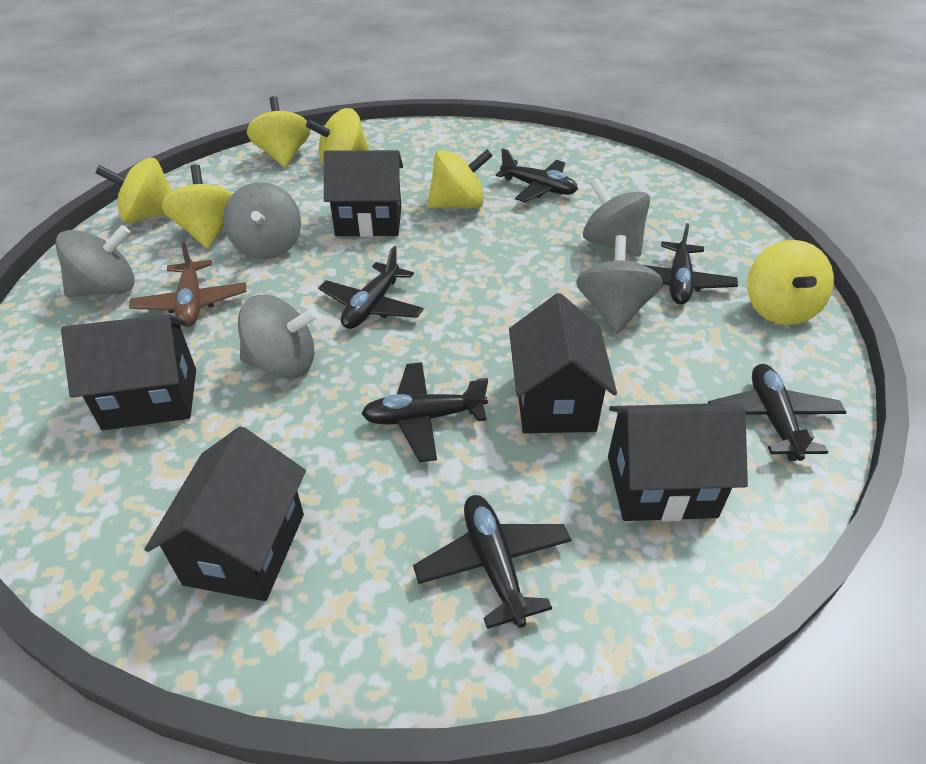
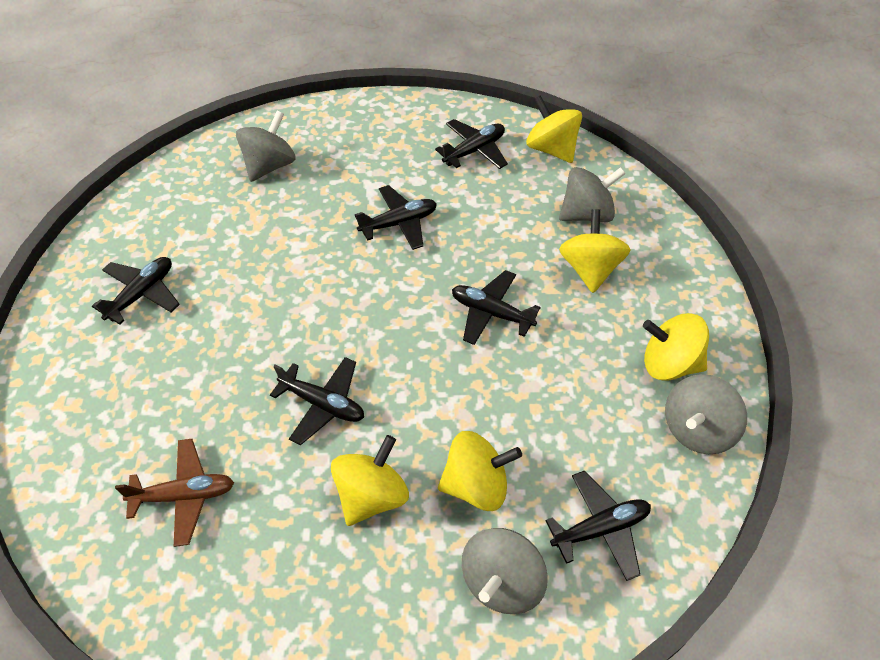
black house: [61,314,196,430] [144,426,306,601] [324,150,403,237] [509,293,617,433] [608,403,748,522] = 5 -> none = 0
grey spinning top: [55,225,134,297] [223,182,301,259] [238,295,319,379] [576,235,663,334] [583,178,650,256] = 5 -> [236,111,296,182] [462,528,548,614] [559,167,626,222] [665,374,747,454] = 4
yellow spinning top: [95,158,173,223] [162,165,233,249] [247,96,310,167] [306,108,370,166] [427,149,493,208] [747,240,834,325] = 6 -> [331,435,409,526] [438,431,522,511] [526,95,582,163] [559,209,630,293] [643,313,709,381] = 5

